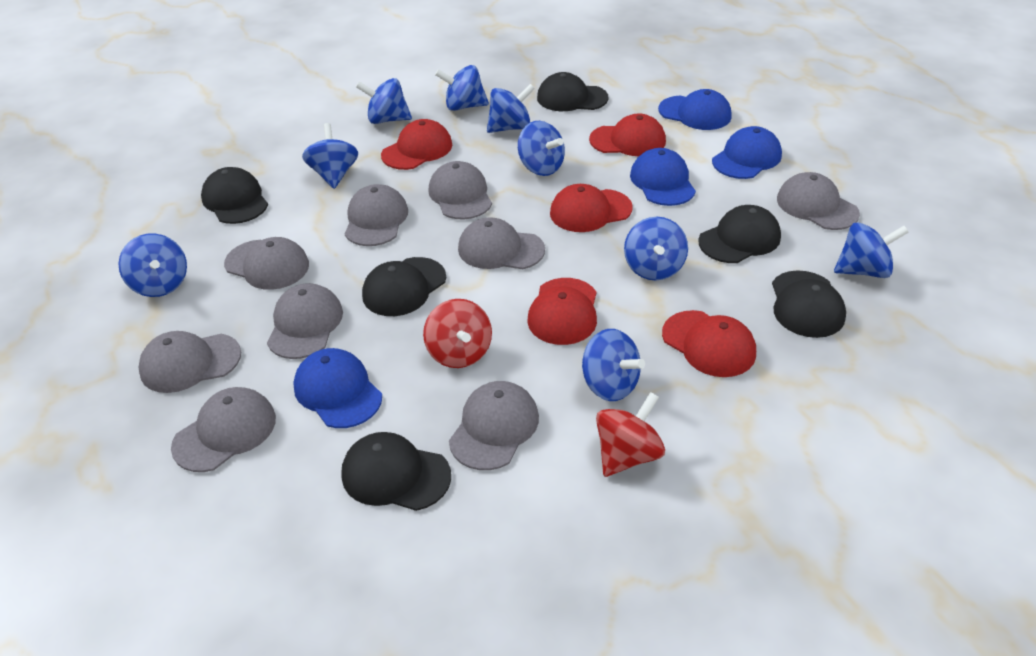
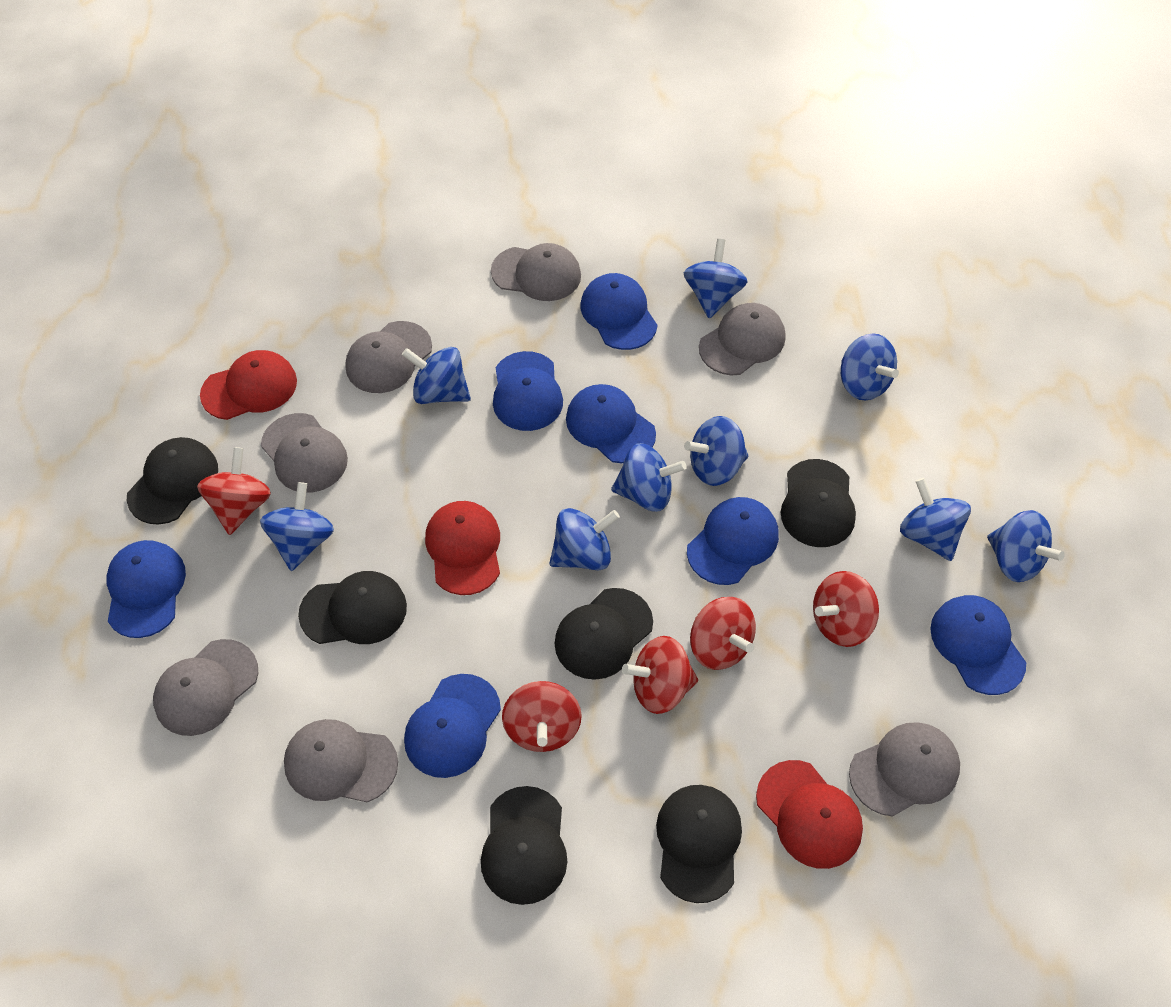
blue cap: [293,348,382,428] [630,148,696,206] [658,89,732,130] [712,126,782,179] = 4 -> [106,540,186,638] [404,674,501,778] [493,351,563,431] [566,384,656,463] [580,273,658,350] [687,497,779,585] [930,595,1026,695] = 7
grey cap: [138,331,241,393] [171,387,276,472] [224,237,309,290] [267,283,343,359] [345,184,408,246] [428,161,492,219] [449,381,539,470] [458,217,545,269] [777,172,860,230] = 9 -> [153,639,258,736] [261,413,348,493] [284,719,398,802] [345,321,432,393] [491,243,581,301] [699,303,786,375] [849,722,960,816] = 7
red cap: [381,119,452,170] [527,278,597,345] [550,184,633,232] [589,113,666,156] [662,310,756,377] = 5 -> [200,350,297,420] [425,501,500,595] [756,760,863,869] = 3
red spinning top: [423,299,492,368] [596,392,665,477] = 2 -> [197,447,271,535] [502,681,582,752] [622,636,698,714] [690,597,756,670] [813,571,879,647] = 5

